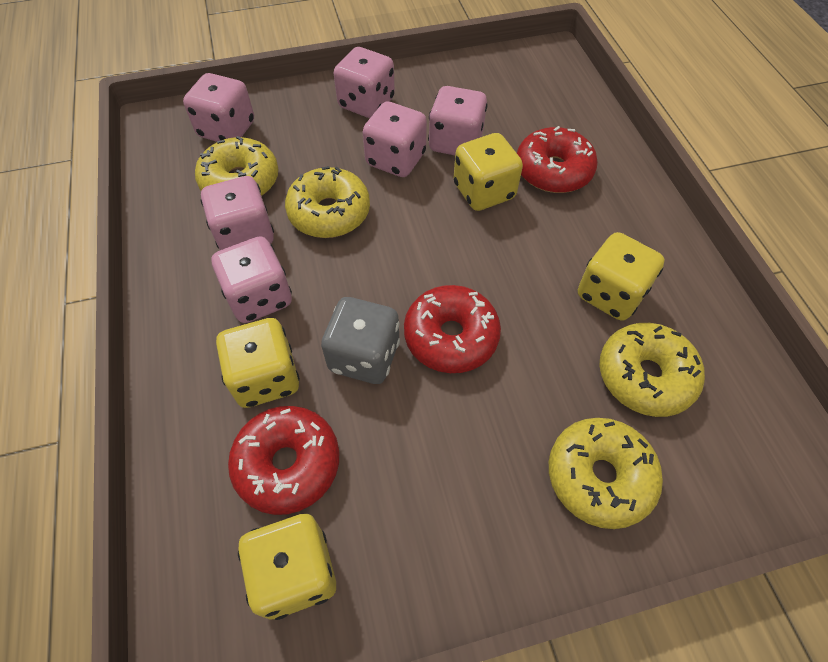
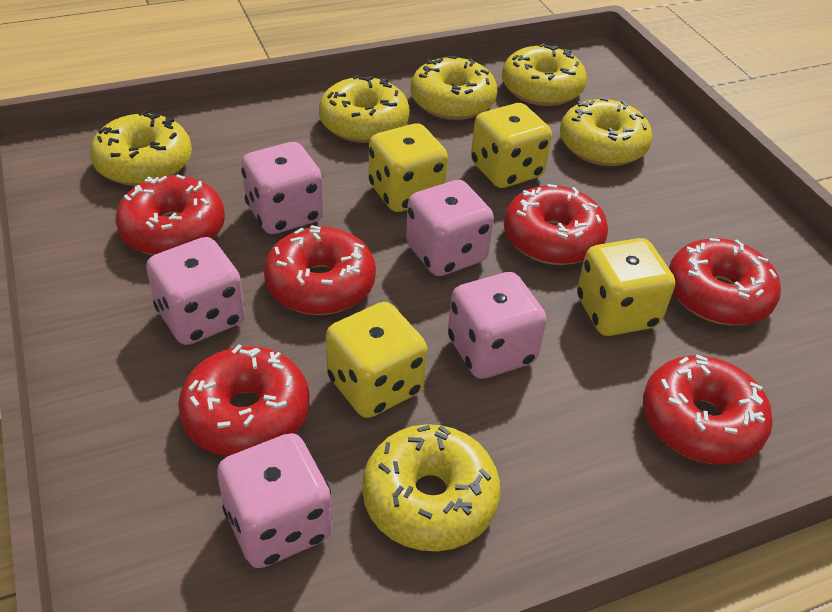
grey dice: [321,297,400,384] = 1 -> none = 0
pink dice: [183,73,254,142] [201,176,274,250] [211,236,292,323] [333,47,395,118] [363,102,427,177] [428,86,488,155] = 6 -> [146,237,245,345] [217,433,332,568] [241,142,324,234] [406,180,494,276] [448,272,547,379] = 5
red donut: [228,406,340,515] [404,285,501,373] [517,126,598,193] = 3 -> [115,174,225,255] [178,345,310,457] [264,225,376,315] [504,184,608,265] [643,355,773,464] [669,238,781,325] = 6
yellow donut: [195,136,279,196] [285,166,370,238] [549,418,663,529] [599,323,705,417] = 4 -> [90,111,192,186] [319,74,410,143] [362,424,500,551] [410,56,497,120] [502,43,587,106] [560,97,653,166] = 6

